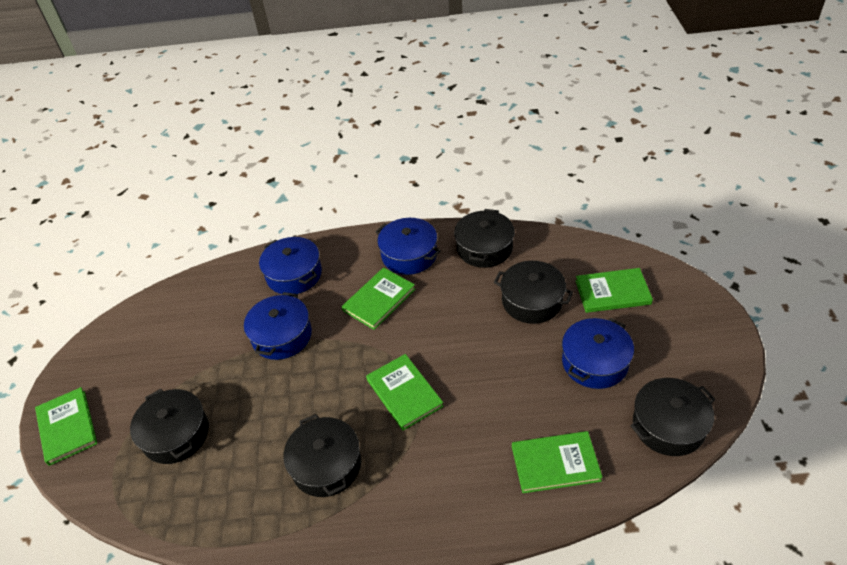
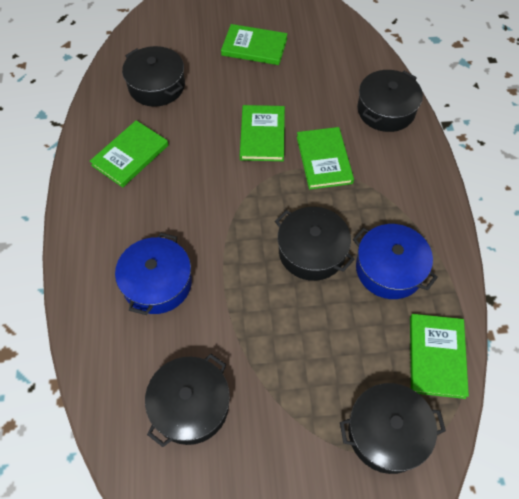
blue pot: [244,292,312,360] [259,237,322,294] [376,218,441,275] [562,318,634,389] = 4 -> [115,233,192,315] [353,224,438,299] = 2

